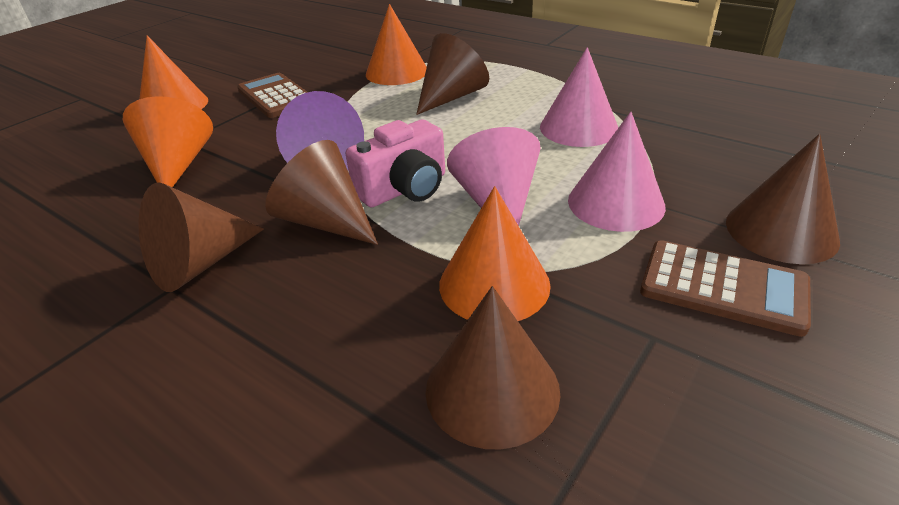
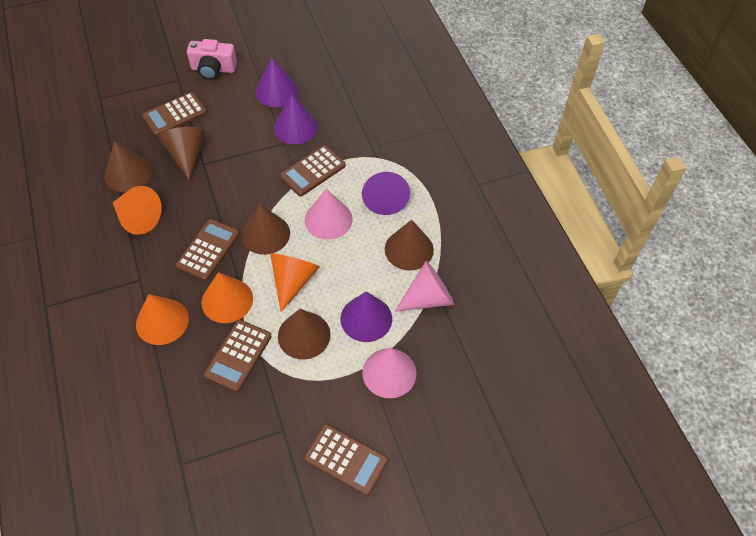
brown calculator: [237,73,307,118] [640,240,811,337] = 2 -> [142,92,207,136] [176,219,240,281] [204,320,272,392] [280,145,346,197] [304,424,388,496] = 5
purple cone: [276,91,364,170] = 1 -> [255,58,298,107] [274,94,318,144] [340,291,392,342] [362,172,410,215] = 4

